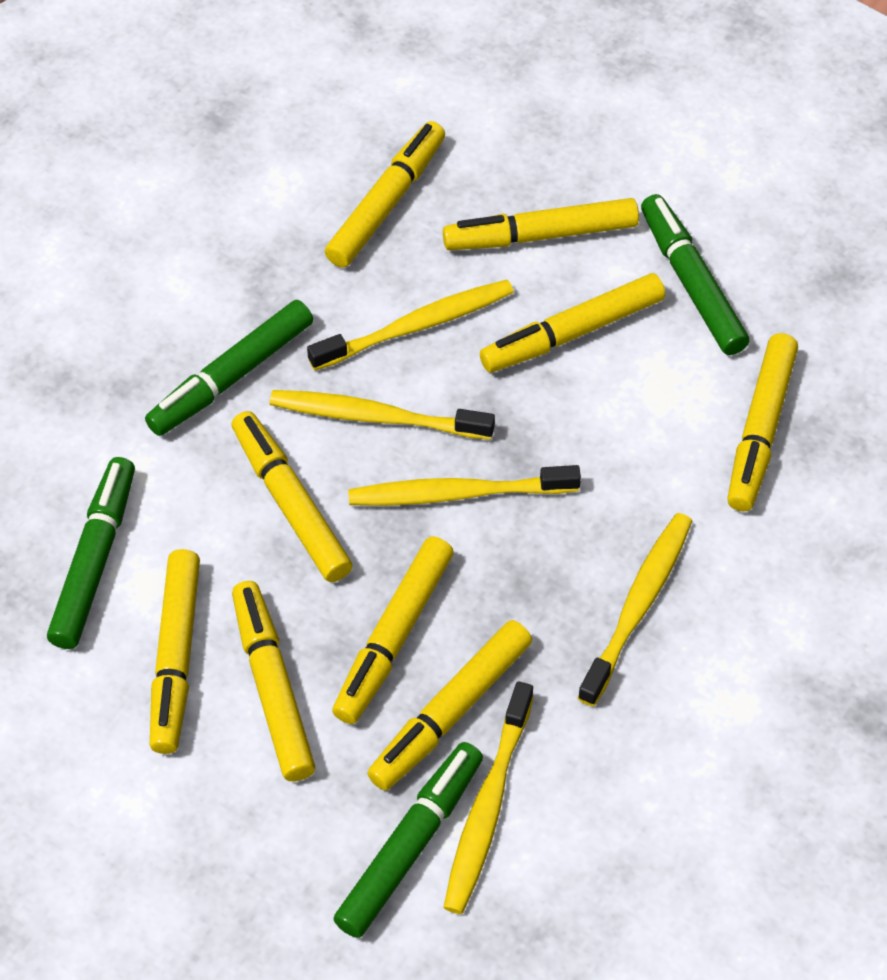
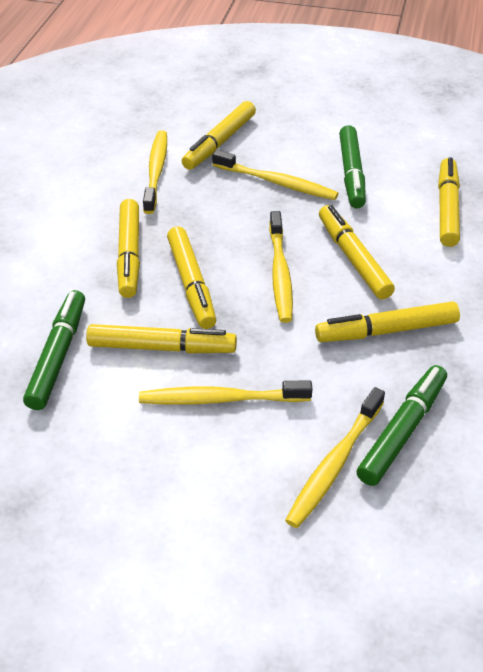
green marker: [47,457,135,649] [145,300,313,436] [333,742,483,938] [641,194,749,355] = 4 -> [23,290,85,410] [339,125,366,209] [357,365,447,486] = 3
yellow marker: [150,549,200,754] [231,411,352,582] [232,581,315,781] [325,121,445,268] [332,537,454,724] [367,620,532,791] [443,198,639,250] [480,273,665,373] [727,333,798,512] = 9 -> [86,324,237,353] [117,199,140,298] [167,227,216,329] [182,101,256,170] [315,301,460,342] [319,205,395,299] [438,157,460,247] = 7

